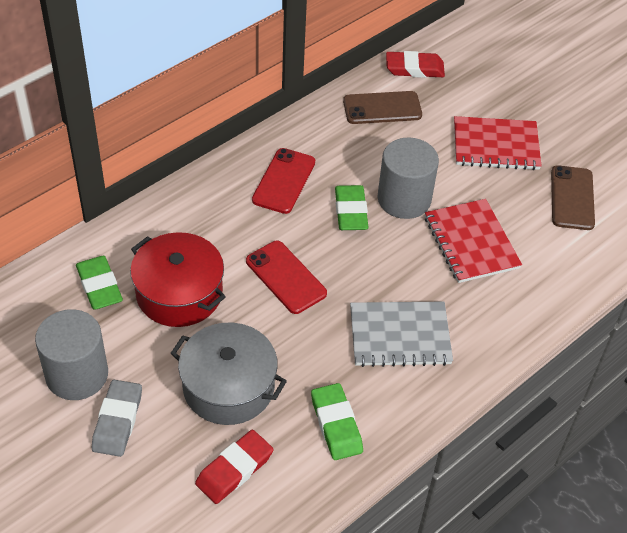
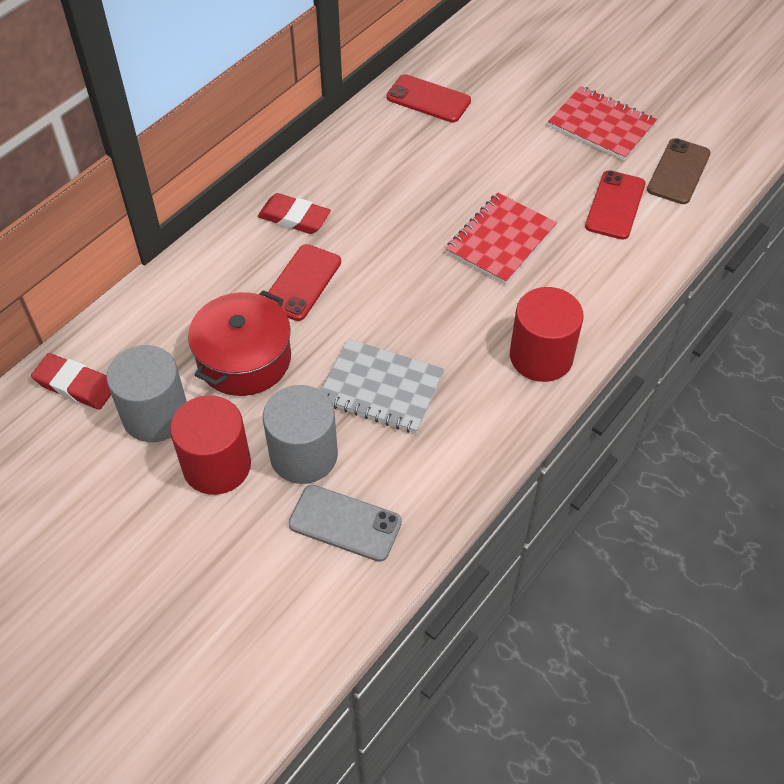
brown phone: [343,91,422,124] [551,165,595,230] = 2 -> [647,138,711,204] = 1
green eraser: [76,256,123,309] [311,383,363,460] [335,185,369,230] = 3 -> none = 0
grey eraser: [92,380,142,457] = 1 -> none = 0
grey phone: none = 0 -> [288,485,402,562] = 1
grey pot: [170,323,287,425] = 1 -> none = 0
red cylinder: none = 0 -> [170,395,251,495] [510,287,584,382] = 2
red phone: [246,241,327,314] [252,148,315,214] = 2 -> [268,244,341,321] [386,74,471,123] [585,170,645,240] = 3

